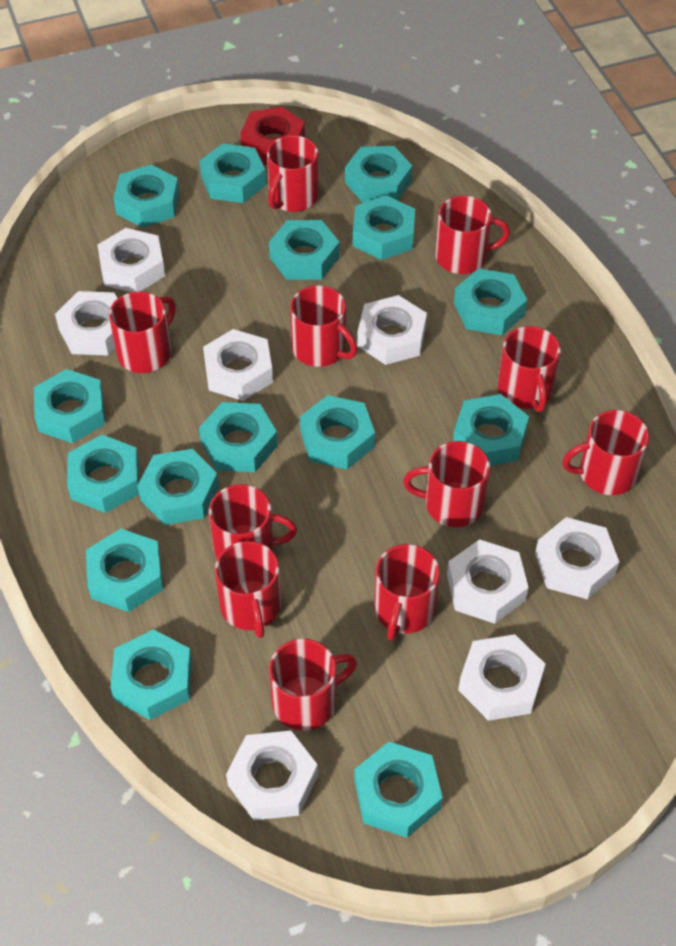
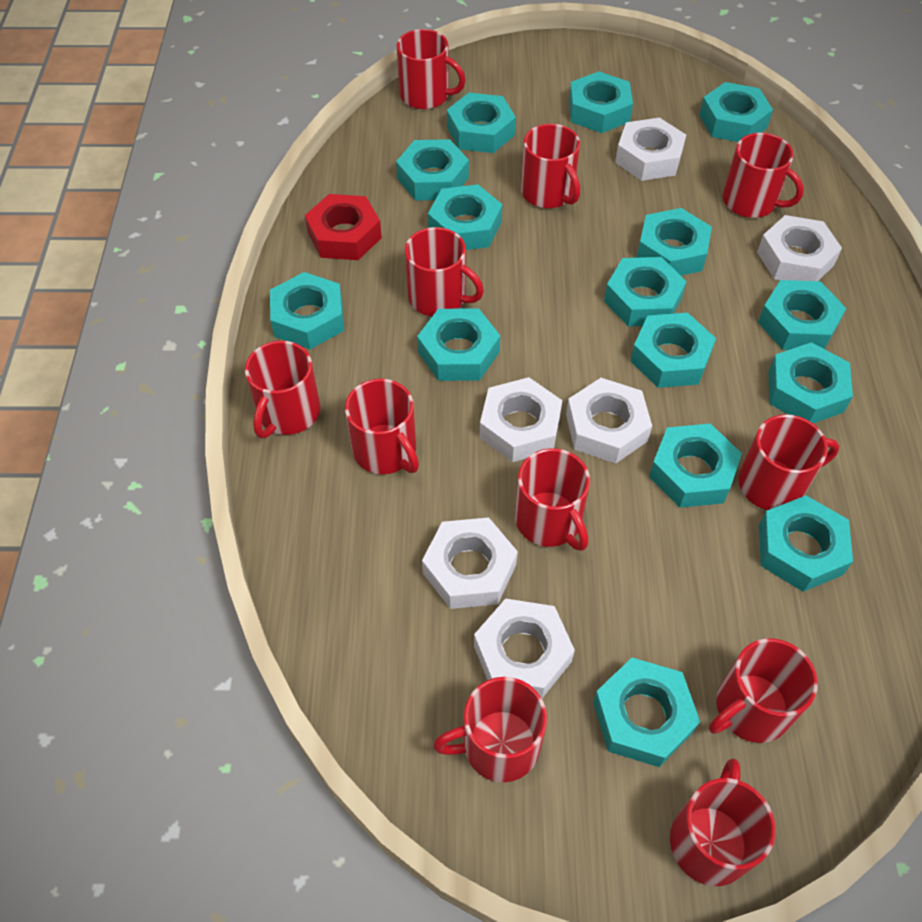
white nut: [55,291,118,356] [98,228,165,292] [203,329,273,401] [226,731,318,820] [357,295,427,365] [447,539,529,624] [458,634,545,721] [535,517,619,599] = 8 -> [422,517,518,609] [474,598,575,698] [480,377,562,462] [566,378,652,464] [615,118,686,181] [757,215,842,281] = 6

